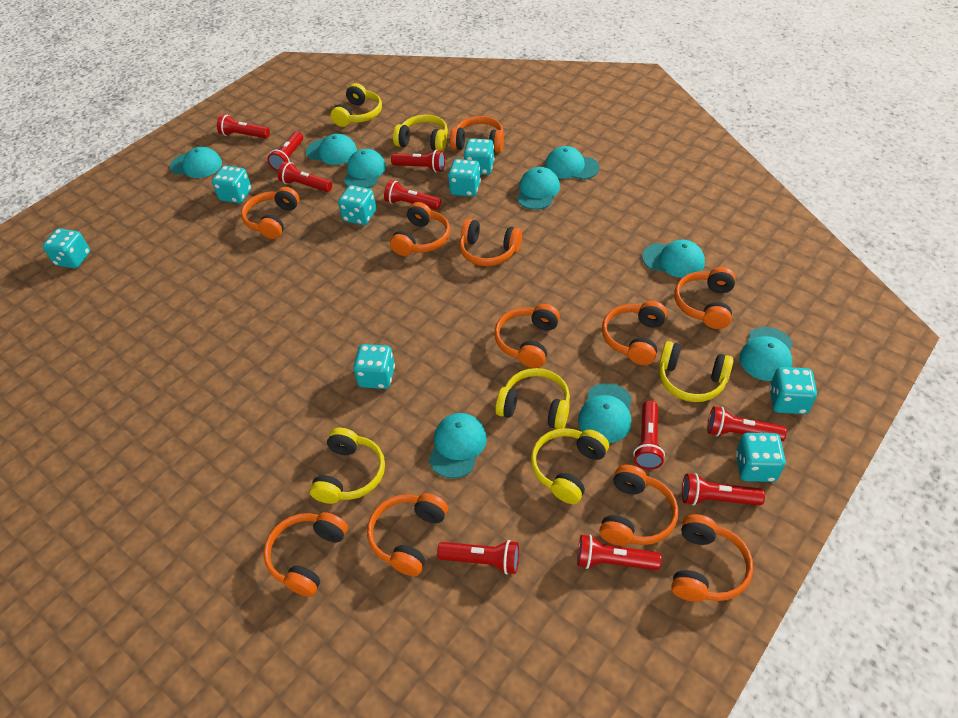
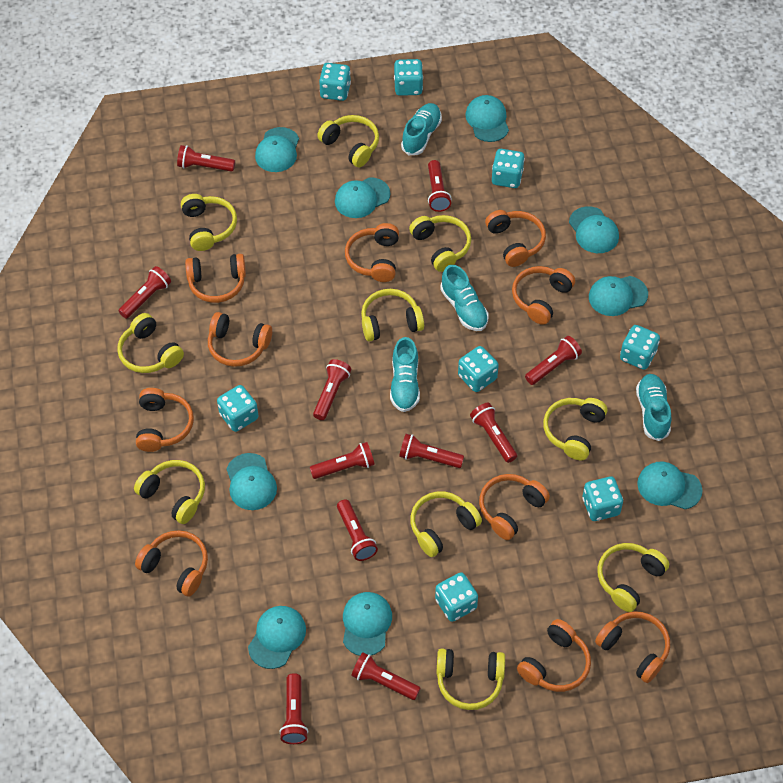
orange headphones: [241,187,299,239] [263,512,348,597] [367,493,448,576] [390,202,450,256] [450,116,504,153] [459,219,522,266] [494,304,560,368] [599,465,678,546] [602,301,667,365] [671,514,753,602] [674,267,736,329] = 11 -> [135,530,208,597] [136,388,194,452] [185,254,246,303] [208,312,272,367] [345,223,399,282] [479,474,550,540] [485,210,546,267] [512,266,575,325] [517,619,591,692] [595,611,670,683] = 10
red flashlight: [217,114,270,138] [268,132,303,171] [278,161,332,192] [384,180,441,210] [391,150,445,172] [437,540,519,575] [577,535,662,570] [633,400,665,470] [682,473,765,506] [707,406,787,442] = 10 -> [118,266,171,319] [177,145,235,172] [279,673,308,744] [310,442,375,479] [313,359,351,420] [337,499,378,561] [351,653,421,700] [399,434,464,468] [428,160,452,212] [470,403,517,463] [525,336,582,385] = 11
turquoise shoe: none = 0 -> [390,337,420,412] [401,103,442,156] [440,265,489,331] [636,374,671,441] = 4
yellow headphones: [310,428,385,504] [331,83,382,127] [393,115,448,151] [495,368,570,429] [530,428,609,504] [659,341,733,402] = 6 -> [117,313,184,373] [134,460,205,524] [181,194,237,251] [317,115,379,167] [361,289,424,342] [409,215,471,272] [410,491,482,557] [436,649,505,710] [543,398,608,460] [597,543,669,612] = 10

